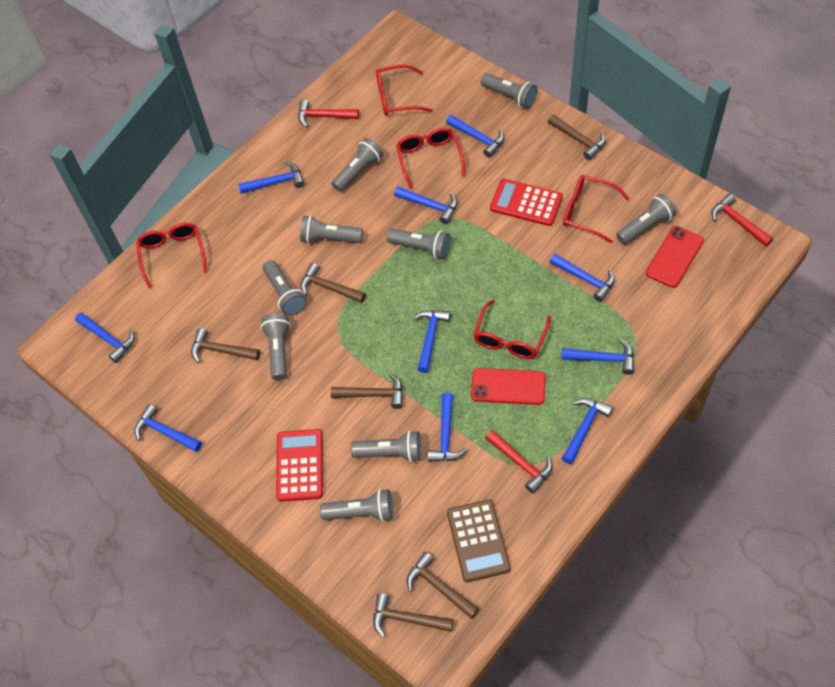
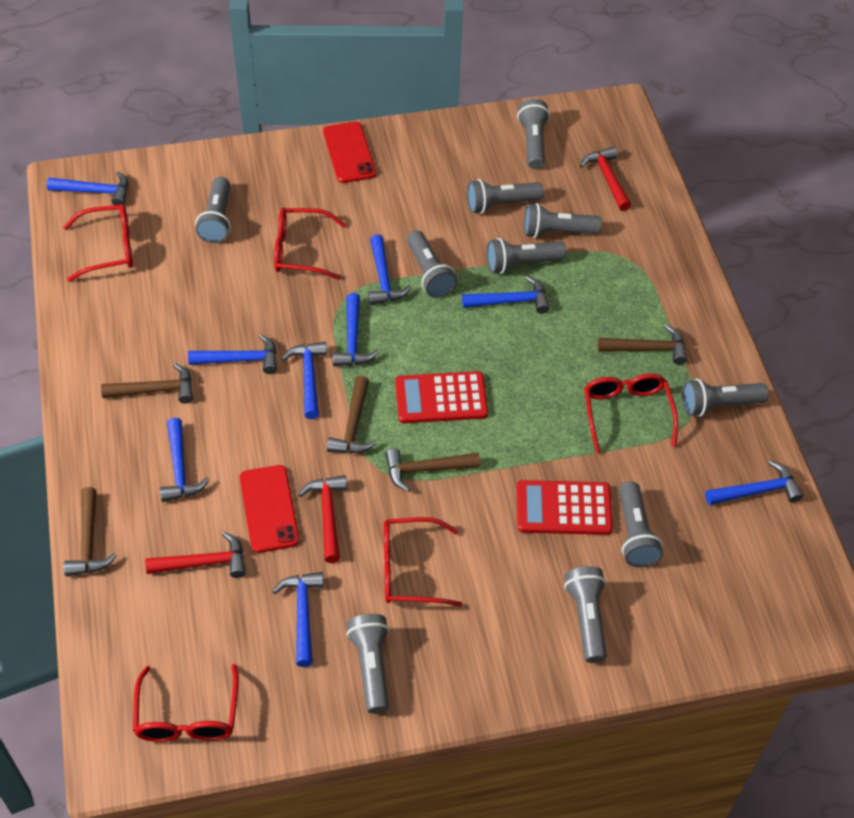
blue hammer: [75,312,134,363] [134,404,202,452] [238,161,304,194] [394,187,457,224] [413,310,451,373] [428,393,467,462] [446,115,504,158] [549,253,615,302] [562,339,634,375] [562,398,613,464] = 10 -> [47,171,128,205] [160,418,209,502] [188,334,277,374] [272,572,324,667] [281,342,327,419] [333,293,379,366] [368,234,411,305] [462,276,550,314] [705,460,803,505] = 9
brown calculator: [447,499,511,582] = 1 -> none = 0
brown hammer: [191,328,260,363] [300,263,366,303] [331,373,403,409] [373,593,454,638] [407,552,479,619] [548,114,605,160] = 6 -> [64,487,117,576] [101,363,193,404] [327,376,377,453] [385,448,480,492] [598,325,687,365] = 5
grey flashlight: [261,313,290,380] [263,260,307,316] [300,215,363,243] [320,489,393,522] [332,138,383,192] [351,431,421,462] [387,228,450,259] [481,73,538,109] [616,194,677,244] = 9 -> [195,177,231,243] [346,614,389,713] [407,231,457,298] [467,179,544,214] [487,238,566,274] [517,99,550,169] [524,203,602,238] [564,566,607,663] [619,481,663,567] [682,379,769,417] = 10

